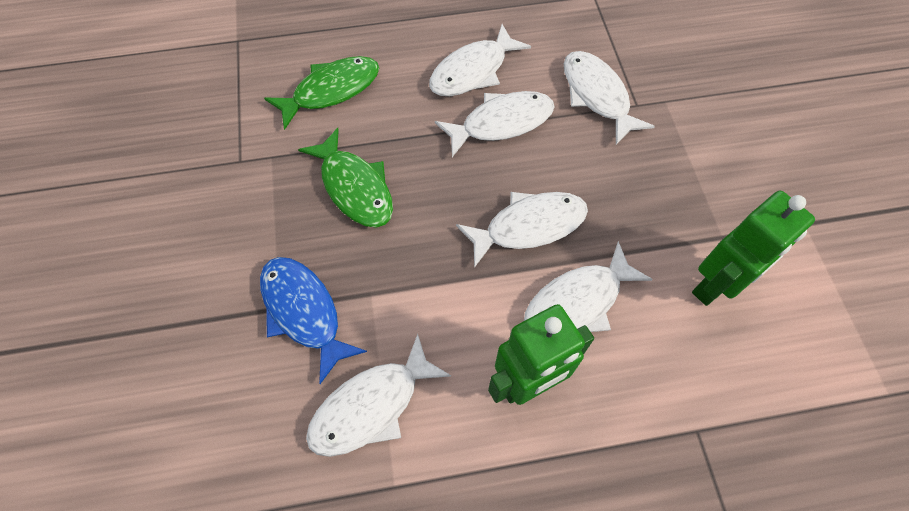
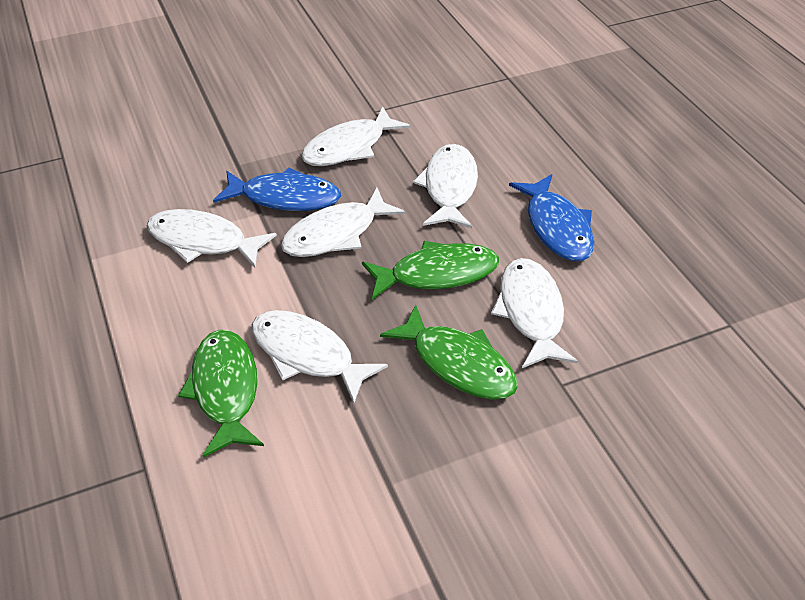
blue fish: [260,257,367,384] = 1 -> [213,167,341,211] [509,174,594,261] = 2
green fish: [264,56,379,130] [298,128,393,228] = 2 -> [178,330,264,458] [362,241,499,300] [380,304,518,400] = 3
green robot: [488,304,594,405] [692,191,815,306] = 2 -> none = 0

